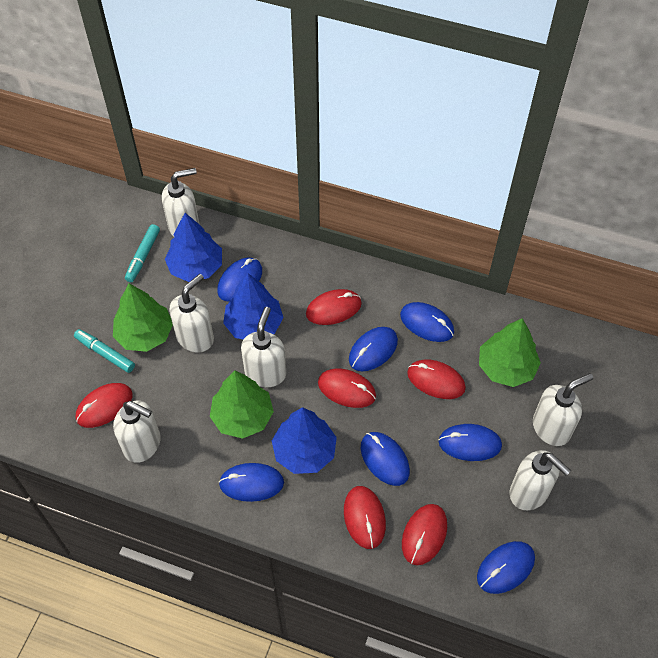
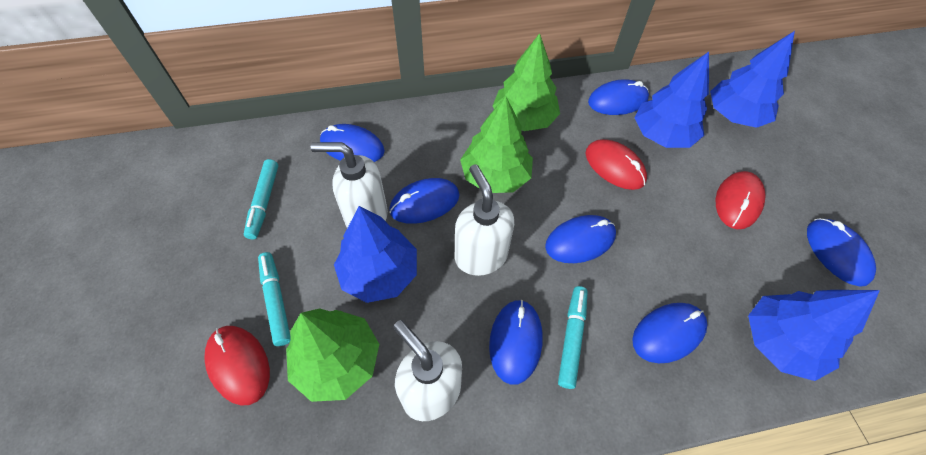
blue tree: [165,213,222,282] [223,273,284,339] [272,407,337,474] = 3 -> [334,206,417,303] [635,52,709,148] [710,31,795,128] [748,290,880,381] = 4
red mouse: [76,383,133,428] [306,289,362,325] [318,368,376,408] [344,486,386,549] [402,504,447,565] [407,360,466,399] = 6 -> [204,326,270,405] [585,139,647,190] [716,171,766,229] = 3
turquoise marker: [74,329,135,373] [125,224,160,282] = 2 -> [244,159,278,240] [258,252,291,346] [558,286,588,389] = 3
white soap dispenser: [113,401,161,463] [162,168,200,236] [169,274,214,352] [241,307,286,387] [510,450,571,510] [533,373,593,446] = 6 -> [311,142,388,228] [393,320,462,421] [455,164,514,276] = 3

